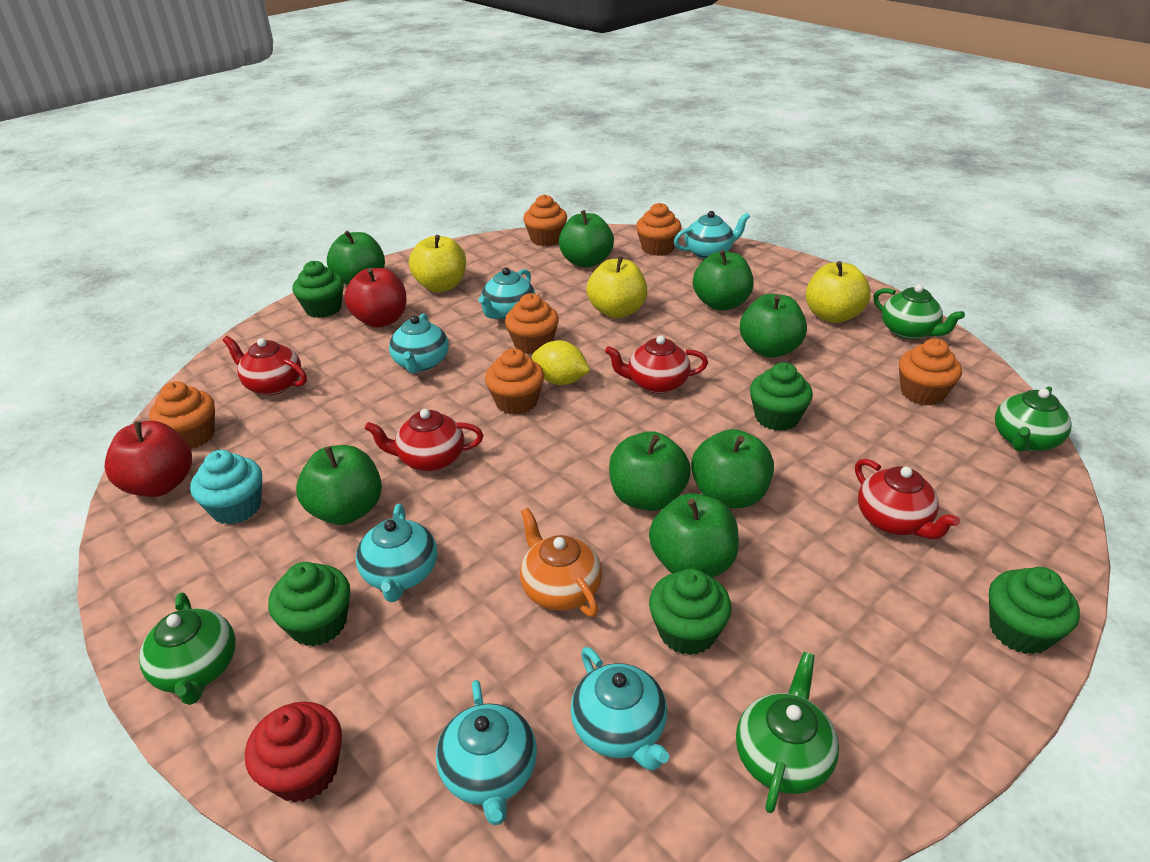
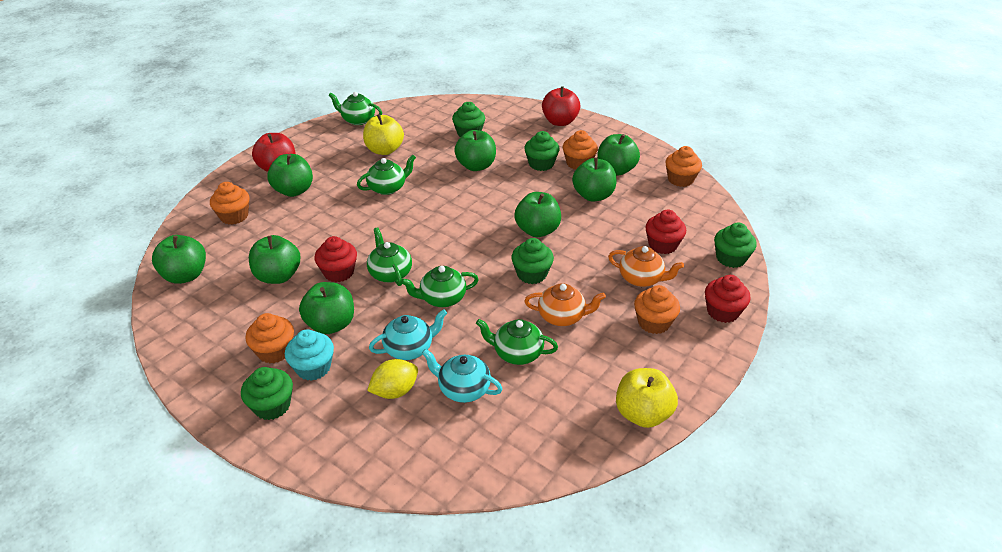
green teapot: [139,592,236,705] [736,652,839,813] [873,284,965,339] [995,386,1072,452] = 4 -> [328,92,382,125] [357,155,416,195] [367,227,412,286] [401,266,479,307] [476,319,558,365] = 5
orange cupcake: [149,381,215,449] [485,348,544,415] [505,293,559,354] [523,194,567,246] [636,203,681,256] [899,339,962,405] = 6 -> [210,182,250,225] [245,313,294,363] [563,130,598,170] [634,285,680,334] [665,146,702,187] = 5
orange teapot: [520,508,602,617] = 1 -> [524,283,606,326] [608,246,684,287] = 2
red cupcake: [245,702,342,803] = 1 -> [314,236,357,282] [646,210,686,254] [705,275,751,323] = 3
red teapot: [222,336,307,395] [365,409,483,471] [605,335,708,394] [855,459,960,539] = 4 -> none = 0
turquoise teapot: [356,504,437,602] [389,313,449,373] [436,680,537,825] [478,268,535,320] [571,647,669,771] [674,211,750,259] = 6 -> [369,309,447,360] [422,349,502,403] = 2
yellow apple: [409,235,466,292] [587,256,648,318] [806,261,871,323] = 3 -> [363,114,404,155] [616,368,678,428] = 2

